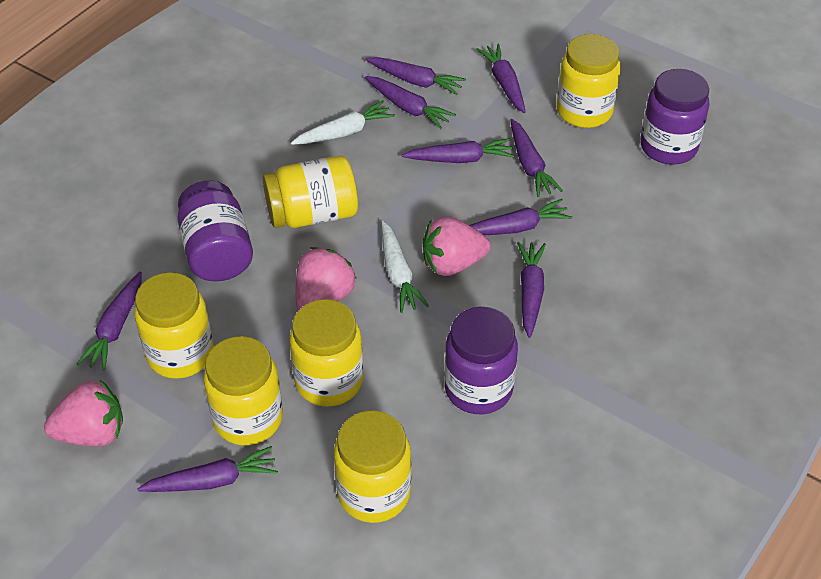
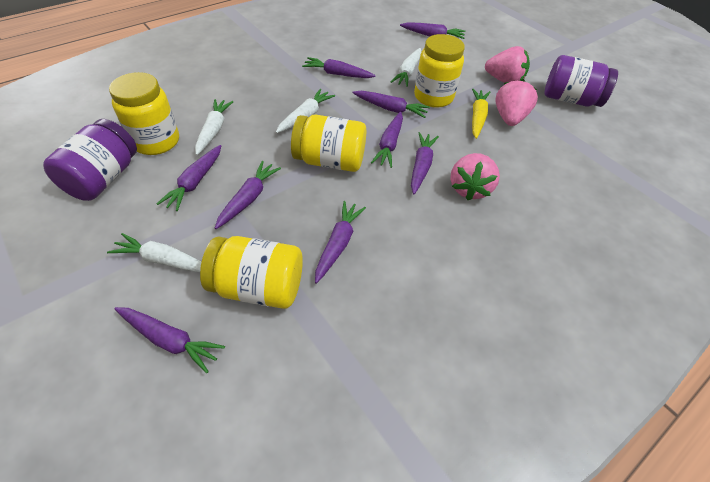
purple jar: [177,181,253,281] [444,307,518,414] [640,69,710,165] = 3 -> [43,119,137,201] [544,55,618,107] = 2
white carrot: [291,101,395,145] [382,221,429,313] = 2 -> [107,233,202,273] [195,99,233,155] [276,89,335,133] [391,48,421,87] = 4
yellow carrot: none = 0 -> [472,89,490,139] = 1
yellow jar: [135,272,213,379] [204,336,283,446] [263,156,358,228] [290,299,363,407] [334,410,411,523] [557,34,621,128] = 6 -> [109,72,179,155] [200,236,303,309] [291,115,366,172] [414,34,465,108] = 4

